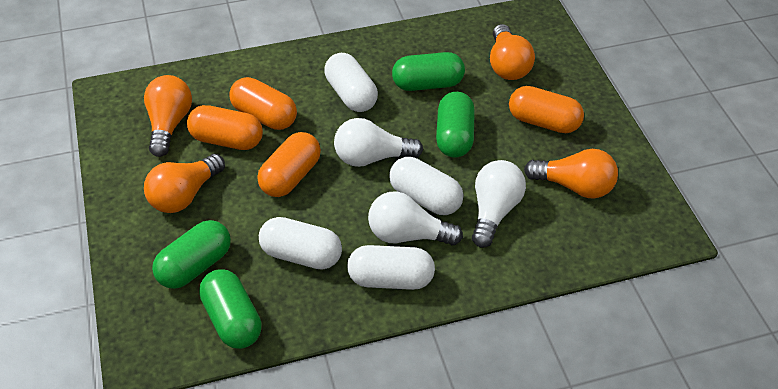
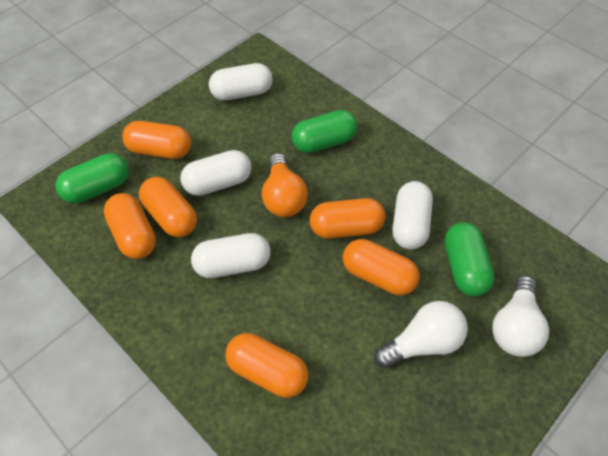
green capsule: [152,220,231,289] [199,269,262,349] [392,52,465,91] [436,92,475,158] = 4 -> [56,153,129,204] [292,110,357,153] [445,222,495,296] = 3
orange capsule: [187,105,263,150] [229,77,297,130] [257,132,321,197] [509,86,584,133] = 4 -> [104,193,156,259] [122,121,191,159] [139,177,197,237] [225,333,308,398] [310,198,385,239] [343,239,419,295] = 6
orange light bulb: [144,75,192,157] [144,154,225,213] [490,24,535,80] [524,149,618,198] = 4 -> [262,153,308,217] = 1
white light bulb: [334,118,423,167] [368,191,463,245] [472,160,526,248] = 3 -> [374,301,468,368] [492,276,549,357] = 2

